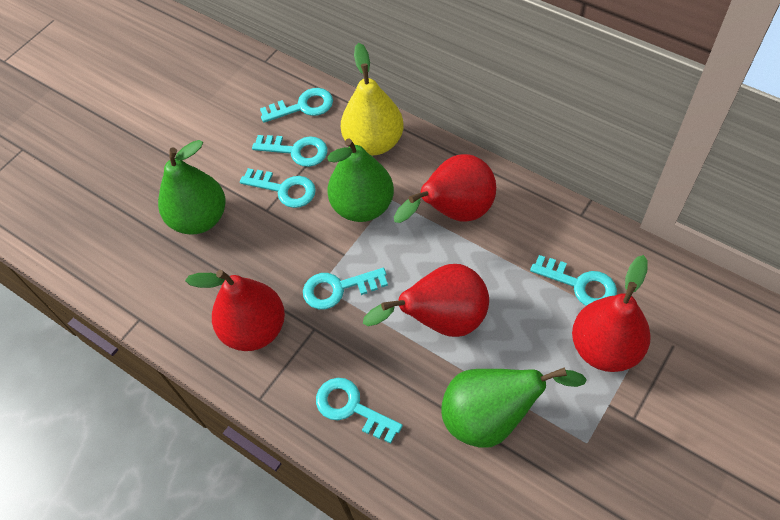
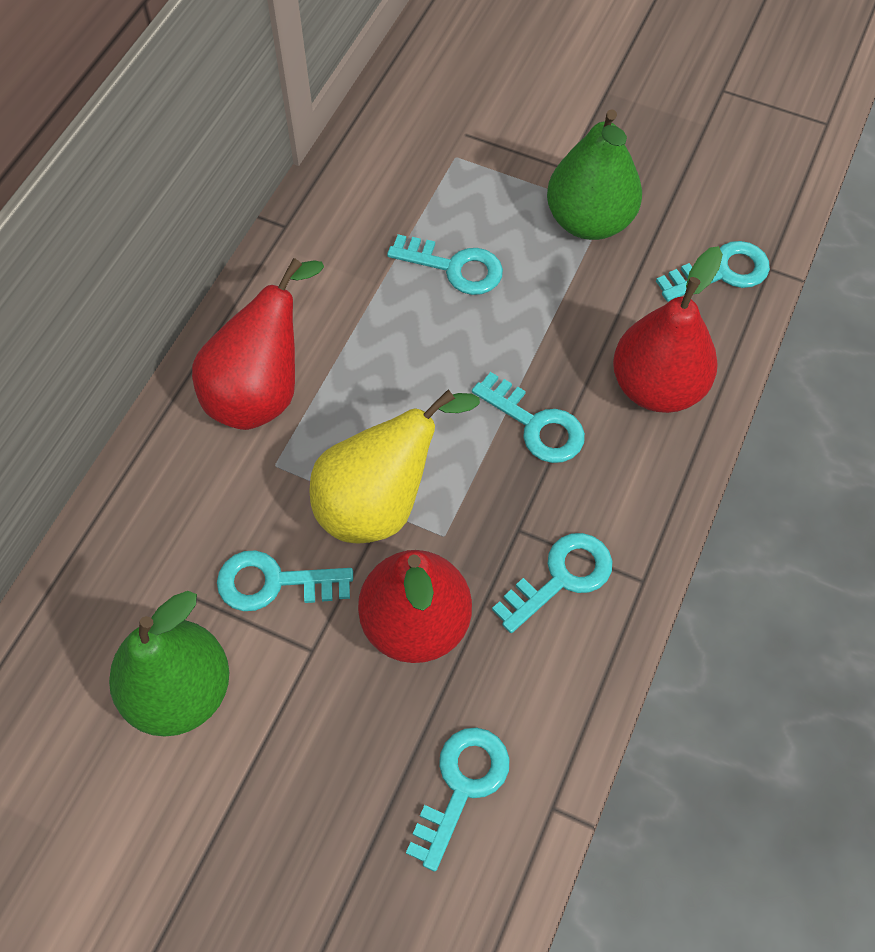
green pear: [158,140,226,235] [327,138,394,222] [441,367,587,447] = 3 -> [109,591,229,737] [547,109,642,240] = 2
red pear: [185,270,285,351] [363,264,489,337] [394,154,496,223] [572,255,651,372] = 4 -> [192,258,324,430] [358,550,472,663] [613,246,723,413] = 3

